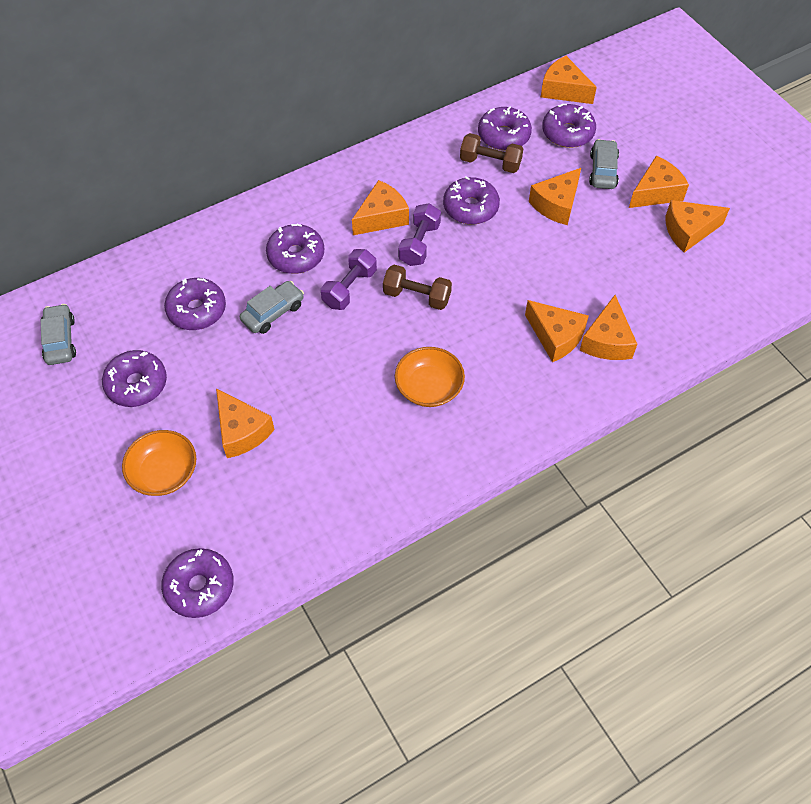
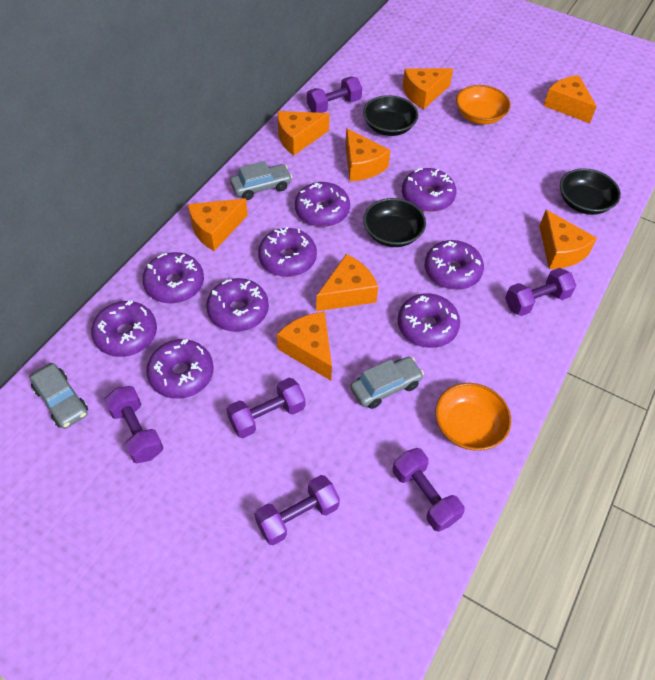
black bowl: none = 0 -> [363,95,418,136] [363,198,426,247] [560,168,621,215] = 3
brown dumbbell: [383,265,452,310] [460,133,523,173] = 2 -> none = 0
purple donut: [102,350,167,407] [161,548,234,618] [164,278,226,330] [266,224,324,274] [443,177,500,225] [478,106,532,151] [542,104,596,148] = 7 -> [91,300,157,357] [142,252,204,304] [146,339,214,399] [206,278,269,332] [258,227,317,277] [295,182,350,227] [397,293,460,348] [402,168,456,212] [425,240,484,290] = 9
purple dumbbell: [321,249,377,310] [398,203,441,266] = 2 -> [104,386,163,463] [226,378,305,438] [254,475,340,545] [307,77,362,113] [393,448,465,532] [505,268,576,316] = 6

